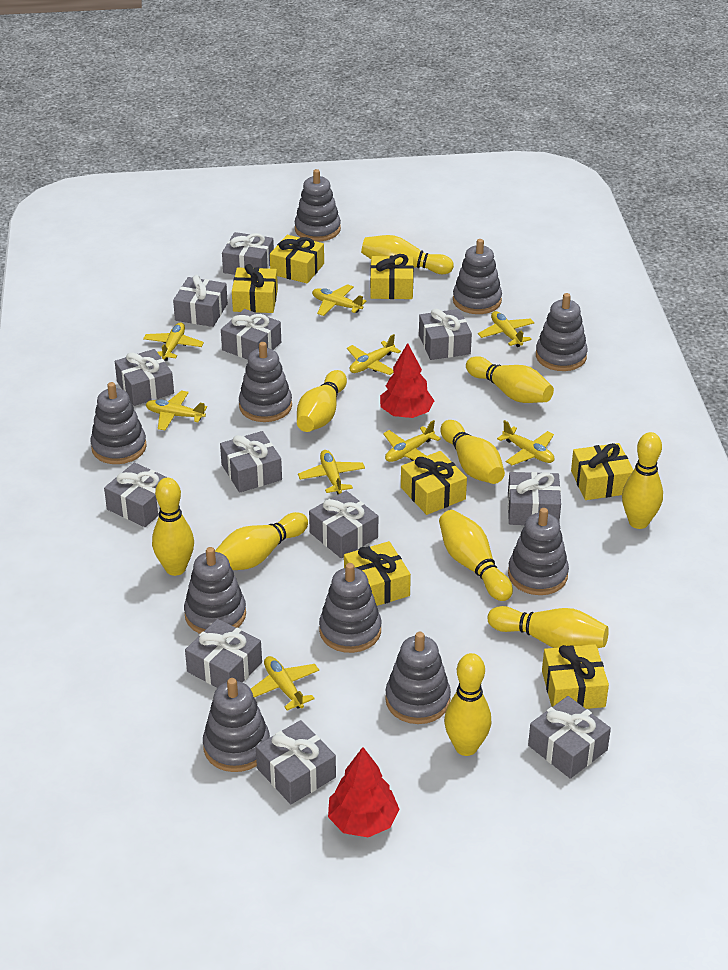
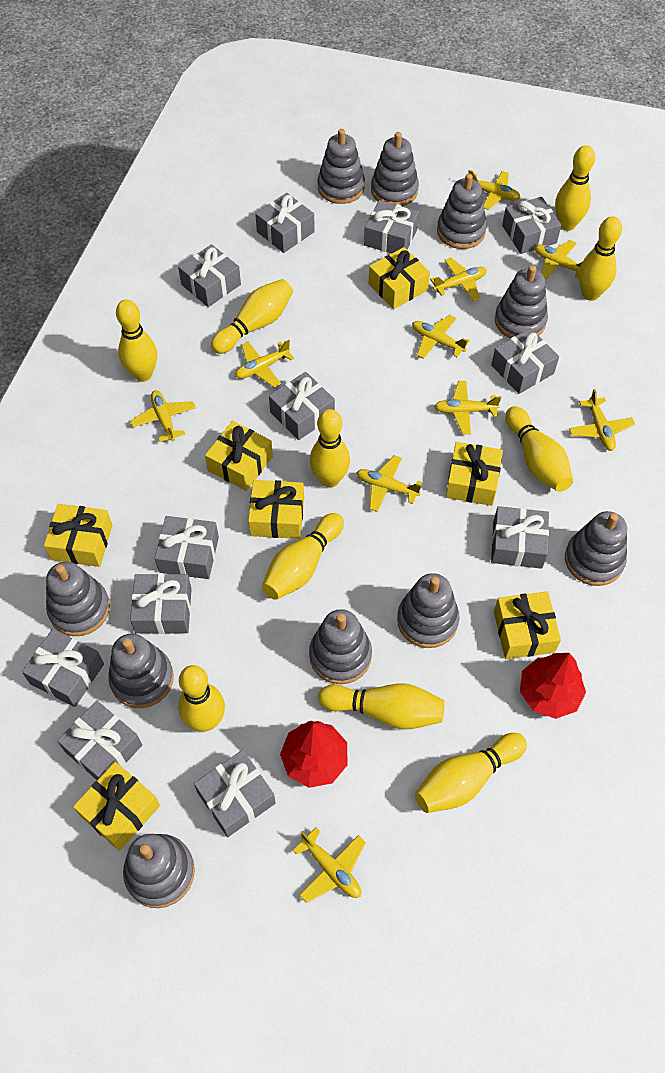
yellow plane: [143,323,204,361] [145,391,207,430] [251,656,319,711] [298,450,365,495] [312,284,366,316] [347,334,401,375] [383,420,441,462] [478,311,534,347] [497,420,554,465] = 9 -> [130,390,196,442] [235,340,294,388] [293,827,366,903] [356,455,422,512] [412,315,470,359] [430,258,487,301] [434,381,501,434] [468,170,521,210] [535,240,582,279] [569,389,635,451] = 10

